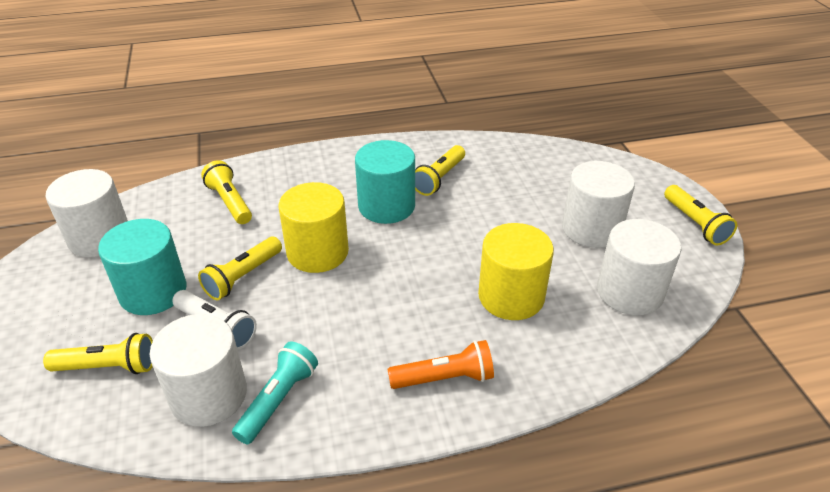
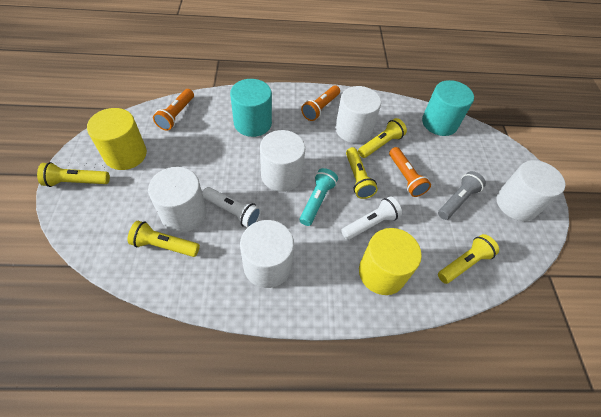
grey flashlight: none = 0 -> [438,171,486,220] = 1
orange flashlight: [388,340,494,389] = 1 -> [153,89,194,131] [301,85,340,121] [389,147,431,197] = 3
white cylinder: [45,169,128,257] [150,314,247,427] [562,161,635,248] [597,219,681,315] = 4 -> [148,167,207,233] [240,220,294,288] [260,130,305,192] [335,86,381,143] [496,160,565,221] = 5
white flashlight: [172,290,257,350] = 1 -> [202,187,261,228] [341,196,402,240] = 2

